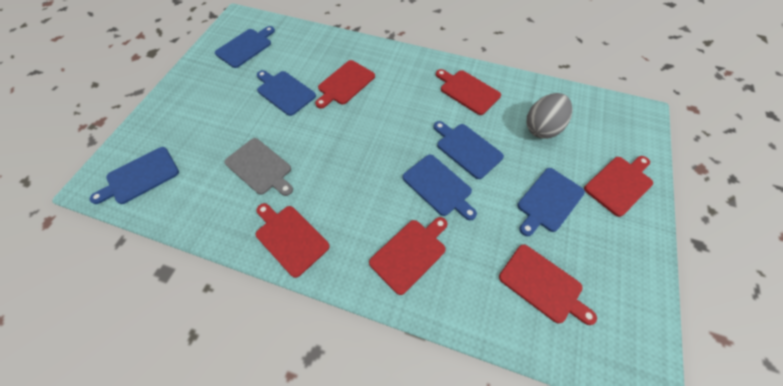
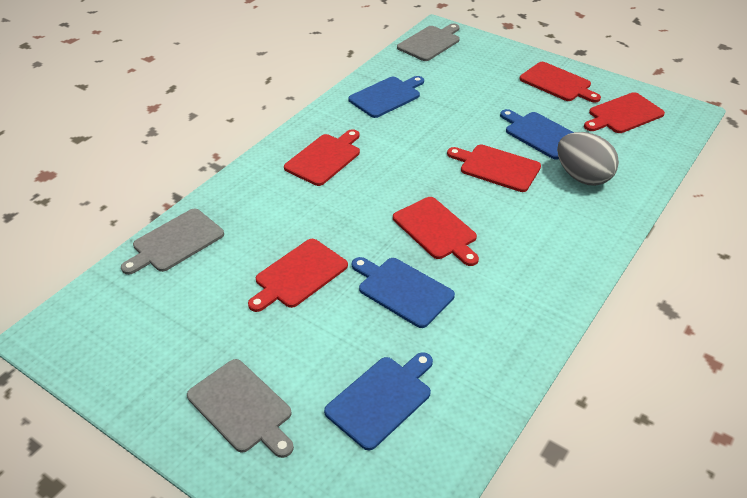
blue cutting board: [90,147,179,204] [215,26,275,68] [257,70,316,116] [403,155,477,220] [434,121,504,179] [517,168,585,236] = 6 -> [324,352,433,450] [348,76,424,118] [352,257,455,328] [500,109,574,160] = 4
grey cutting board: [224,138,293,196] = 1 -> [121,208,224,275] [187,359,294,458] [397,24,460,61] = 3

